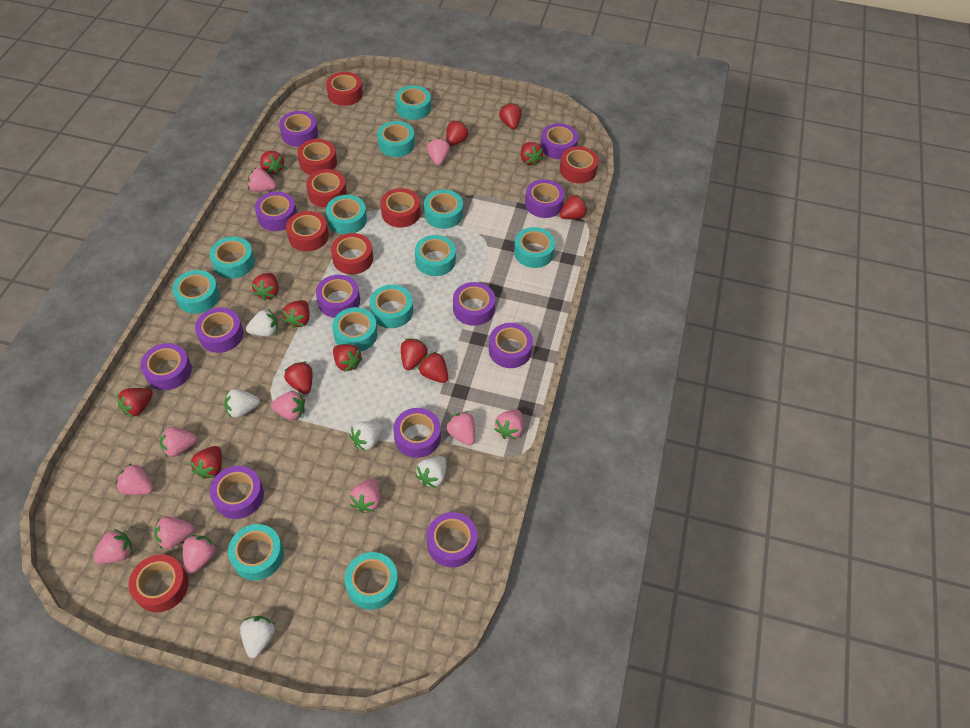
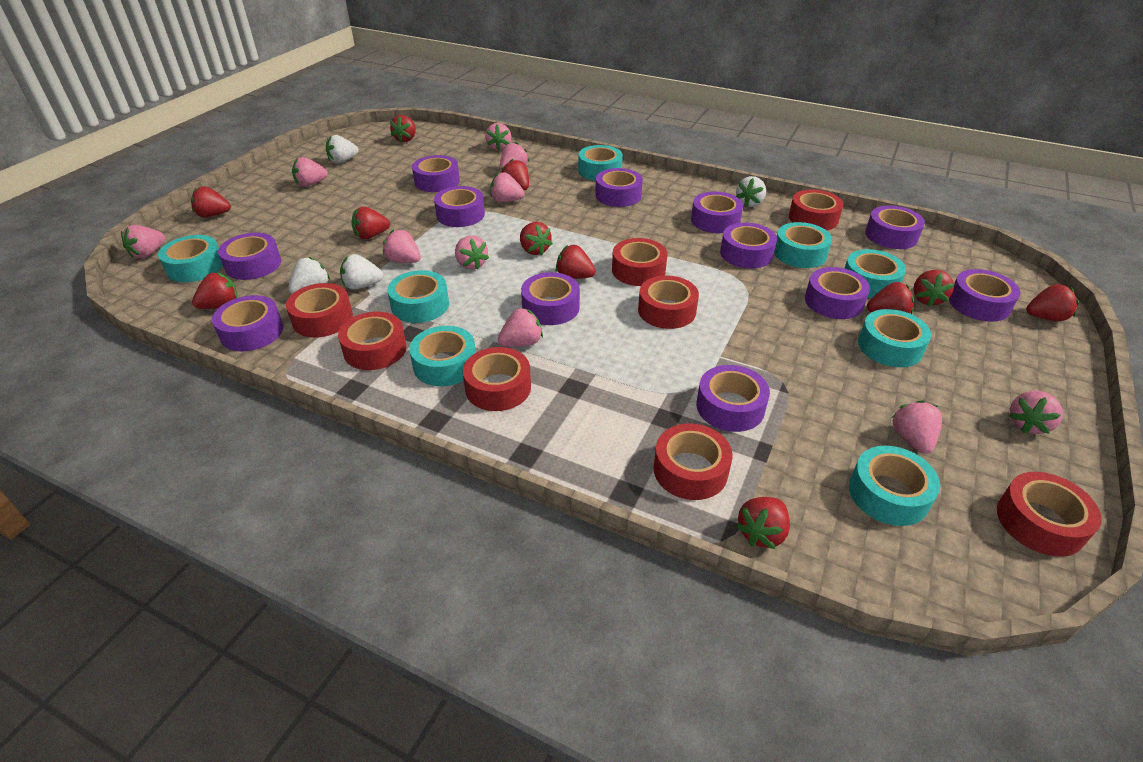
pink strawberry: [93,529,132,564] [115,463,153,495] [154,517,195,549] [160,427,197,457] [183,535,217,574] [248,168,276,192] [271,391,305,420] [349,479,380,513] [427,138,450,165] [446,411,475,445] [494,410,523,440] = 11 -> [121,225,165,259] [292,157,328,187] [383,230,421,263] [455,235,489,270] [485,123,511,151] [490,173,525,202] [498,308,543,347] [500,142,529,171] [891,400,942,454] [1009,391,1063,434] = 10
red strawberry: [117,388,153,417] [190,446,222,479] [252,273,279,301] [260,151,285,175] [282,300,310,328] [284,362,313,394] [333,344,363,372] [401,338,428,370] [418,351,448,383] [446,120,469,146] [499,103,521,129] [521,142,543,166] [560,194,588,219] = 13 -> [191,186,231,217] [192,272,238,309] [351,207,390,239] [390,115,416,142] [501,159,529,190] [520,222,553,255] [556,245,596,279] [735,497,790,549] [867,282,914,314] [913,270,954,307] [1026,284,1079,321] = 11
turquoise tape: [172,270,220,314] [210,237,255,278] [228,524,284,580] [326,195,367,234] [332,307,377,352] [345,552,399,610] [370,285,413,328] [377,121,415,157] [395,85,431,120] [415,235,456,276] [424,189,463,229] [514,227,555,268] = 12 -> [158,235,223,282] [387,270,449,323] [409,326,476,386] [578,145,623,181] [774,222,832,268] [844,249,906,298] [849,446,940,526] [858,309,931,367] = 8
white strawberry: [224,389,260,418] [240,616,275,658] [246,309,278,337] [350,422,383,452] [415,456,446,488] = 5 -> [288,257,330,294] [326,135,359,163] [340,254,383,290] [736,176,766,207] = 4

